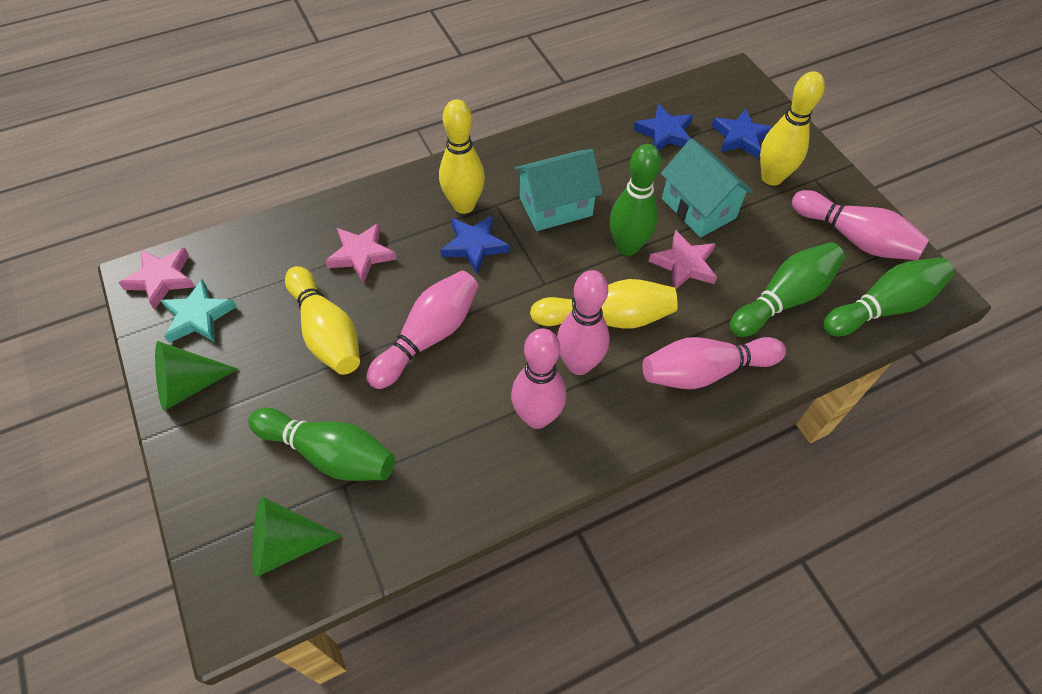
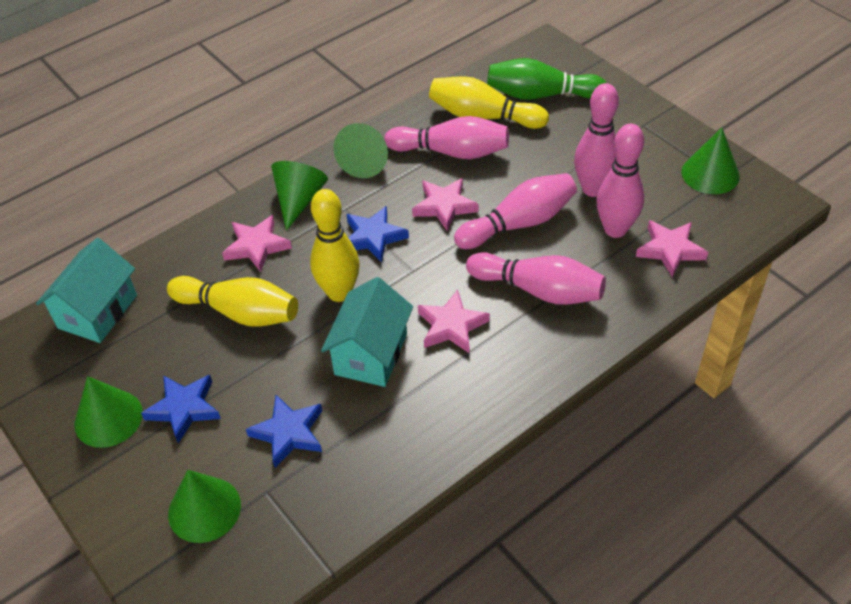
green bowling pin: [248,408,395,481] [610,144,661,256] [730,242,845,337] [823,257,954,336] = 4 -> [487,58,606,100] = 1
green cone: [155,341,238,411] [252,497,342,578] = 2 -> [74,376,143,448] [168,470,241,543] [271,161,328,231] [334,123,388,178] [681,127,740,194] = 5
pink star: [119,248,195,310] [325,223,396,283] [649,230,717,289] = 3 -> [222,215,292,272] [412,178,479,231] [418,290,490,353] [636,220,708,277] = 4
turquoise star: [160,279,237,343] = 1 -> none = 0
yellow bowling pin: [285,266,360,375] [439,99,485,214] [530,279,678,329] [760,71,825,186] = 4 -> [167,276,298,327] [310,189,359,302] [429,76,549,129] = 3

